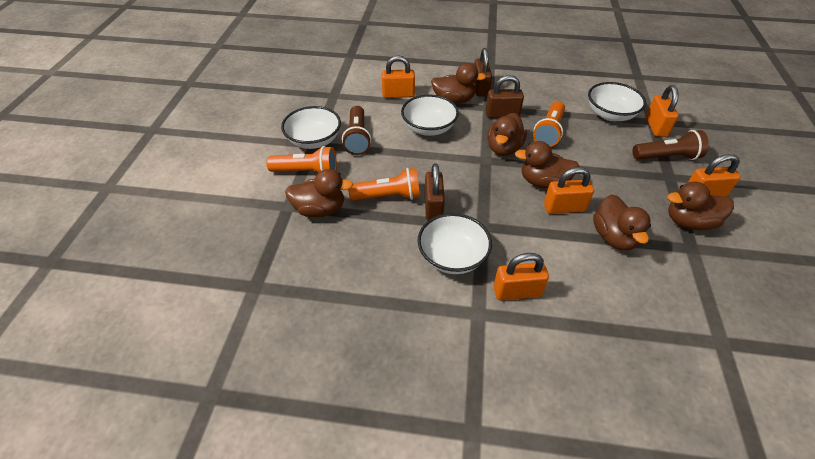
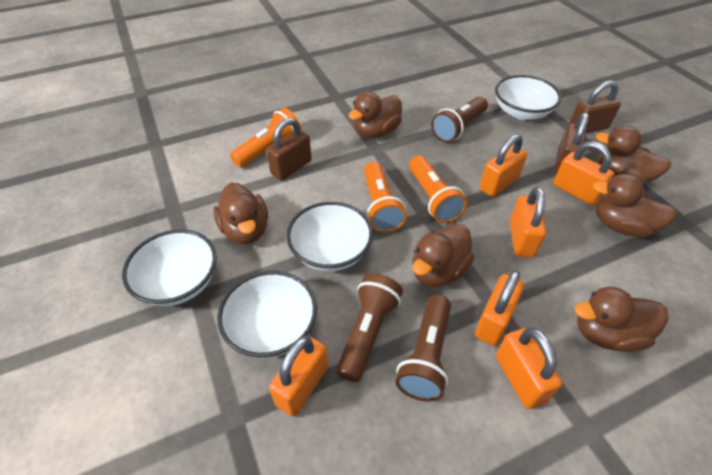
brown flashlight: [342,106,371,155] [633,130,709,160] = 2 -> [336,273,403,382] [396,295,451,401] [431,96,488,143] = 3
orange padlock: [381,55,415,98] [494,253,549,300] [544,167,594,214] [646,85,679,137] [688,154,741,197] = 5 -> [269,336,328,416] [475,270,524,346] [480,134,527,197] [496,327,562,409] [510,187,546,258] [553,141,614,205] = 6

